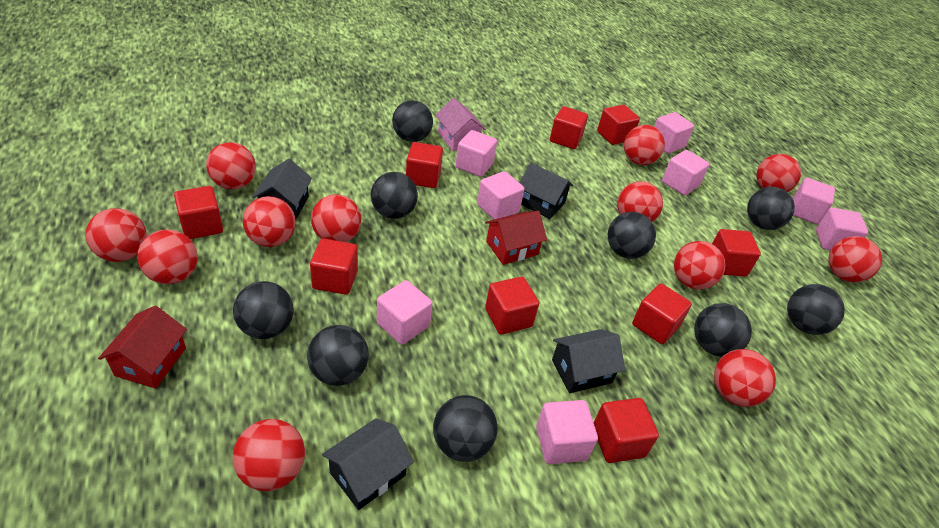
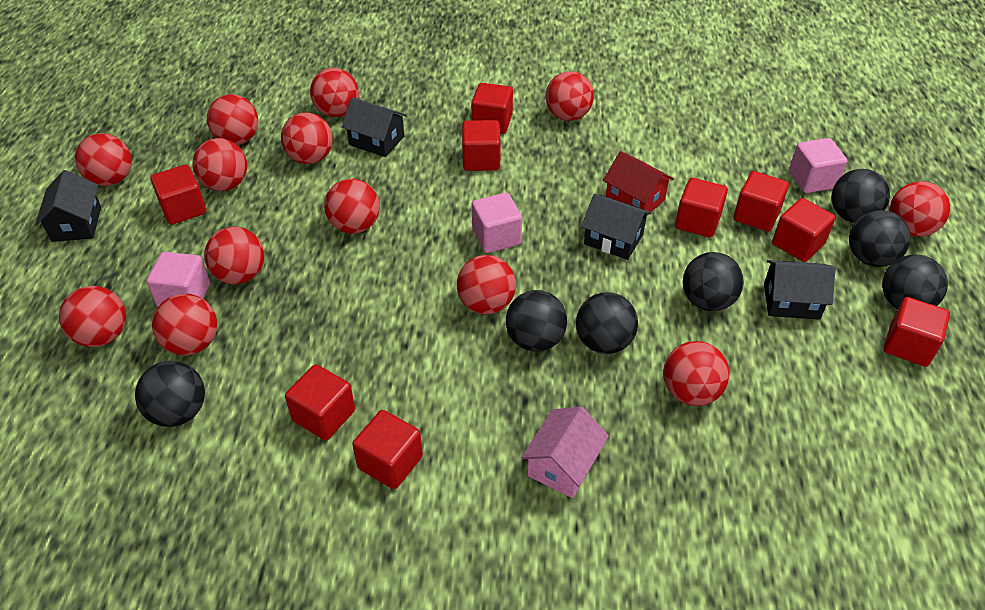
black ball: [233,281,294,339] [307,325,369,386] [371,172,418,219] [392,100,433,142] [433,395,498,462] [608,212,656,259] [694,303,752,357] [747,187,795,230] [787,284,845,335] = 9 -> [135,361,205,427] [506,290,567,352] [576,292,638,354] [683,252,744,311] [832,169,890,223] [849,210,911,267] [882,254,948,309] = 7
pink cube: [377,280,432,345] [456,130,497,177] [477,171,524,220] [536,400,598,464] [654,112,694,153] [662,150,710,195] [793,177,835,224] [816,207,868,250] = 8 -> [146,252,210,307] [472,192,522,253] [789,138,847,193] = 3
red ball: [86,208,147,262] [137,230,198,284] [206,142,256,189] [233,419,305,491] [243,196,296,247] [311,194,361,242] [617,181,663,222] [624,125,665,165] [674,241,725,289] [714,349,776,407] [756,154,801,192] [828,236,882,282] = 12 -> [59,286,126,347] [75,133,132,186] [152,294,217,355] [193,138,247,191] [204,227,264,284] [207,94,259,145] [281,113,333,164] [310,68,359,117] [324,179,380,234] [457,255,516,314] [546,71,594,121] [663,341,730,406] [890,181,950,237] = 13
red house: [98,306,187,389] [485,211,547,265] = 2 -> [603,151,674,215] = 1

